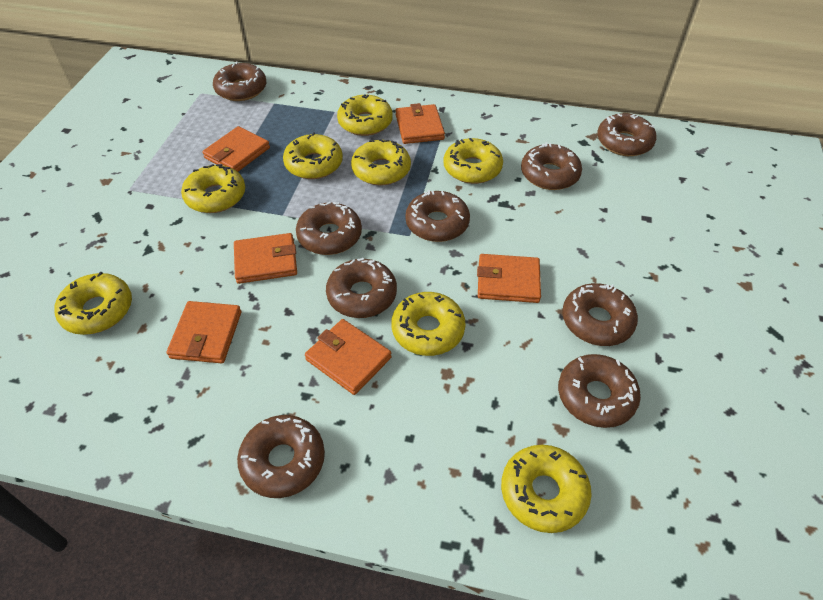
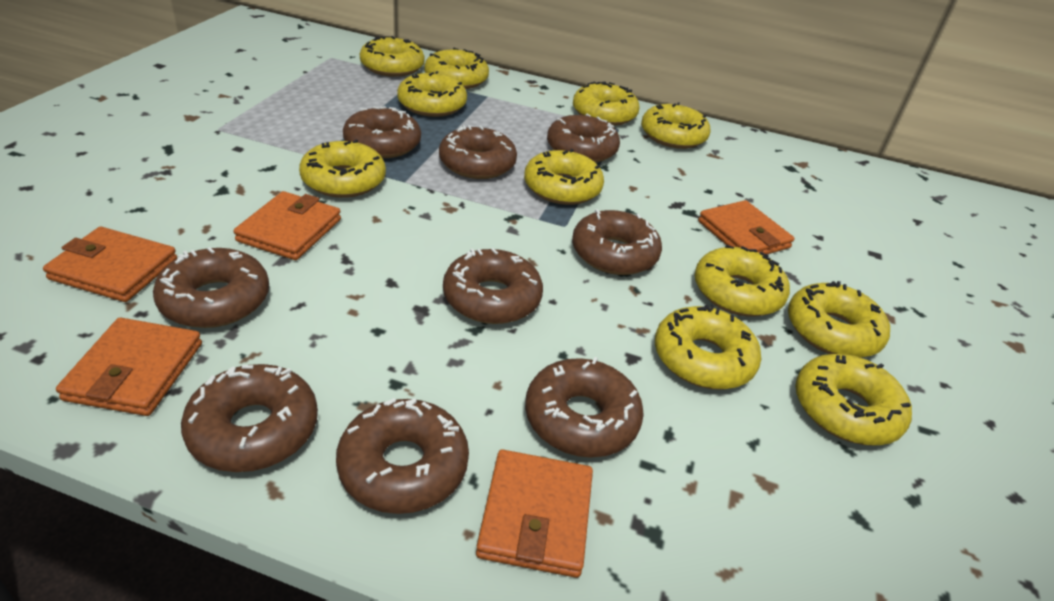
orange wallet: [167,301,241,363] [202,126,270,172] [234,233,297,284] [305,319,392,395] [395,103,445,144] [477,254,541,303] = 6 -> [43,227,177,302] [56,318,202,416] [234,191,341,260] [476,450,593,578] [698,200,794,254] = 5
yellow donut: [55,272,132,335] [181,164,245,213] [283,132,343,179] [337,94,393,136] [351,139,411,186] [391,292,465,356] [444,138,503,184] [501,445,592,533] = 8 -> [299,140,386,198] [360,36,425,77] [397,71,467,117] [424,48,489,89] [524,149,604,205] [573,81,639,126] [641,102,711,149] [655,305,761,390] [695,244,790,317] [788,281,890,358] [795,354,912,446] = 11

